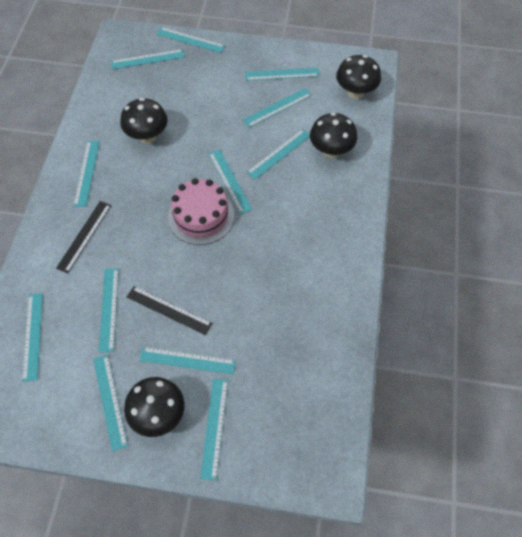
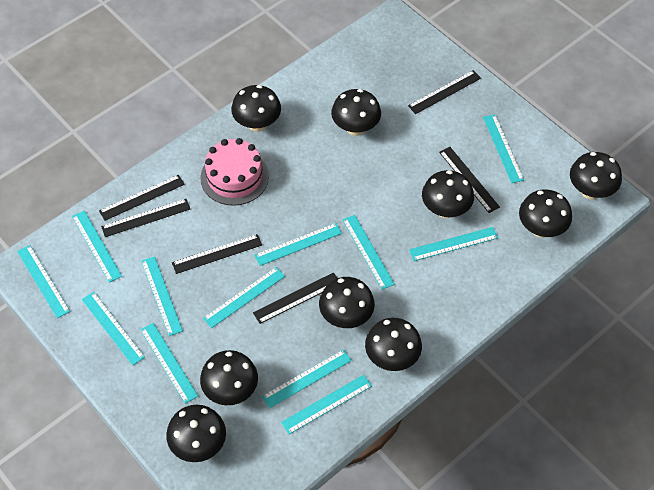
black mushroom: [120,98,167,144] [124,377,185,437] [310,112,357,158] [336,55,381,99] = 4 -> [166,405,226,462] [200,350,258,405] [231,85,281,132] [319,277,375,328] [331,89,381,136] [365,318,422,371] [422,170,474,218] [519,189,572,238] [570,152,622,200] = 9
black ruler: [56,201,111,273] [127,286,212,335] = 2 -> [99,175,185,221] [101,199,190,237] [172,234,262,274] [253,272,337,324] [408,70,481,114] [439,147,500,213] = 6

